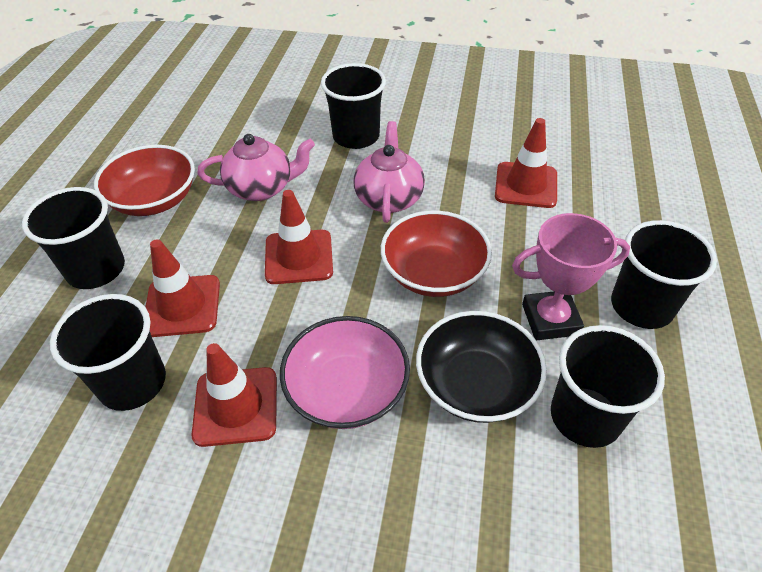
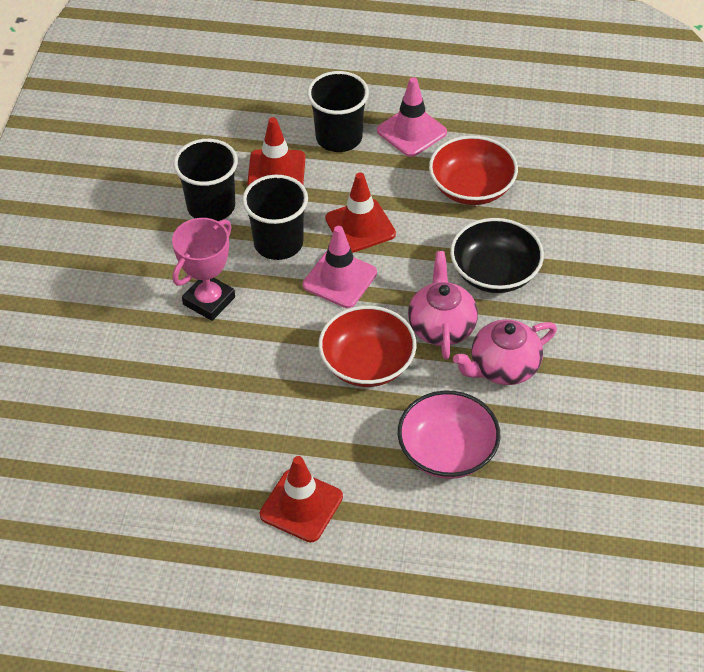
black cup: [22,187,125,289] [50,294,166,411] [321,63,386,149] [551,325,665,448] [611,220,717,329] = 5 -> [173,139,238,221] [242,175,308,260] [307,71,369,152] = 3
pink traffic cone: none = 0 -> [303,226,377,308] [377,77,447,157] = 2
red traffic cone: [145,239,220,337] [192,343,277,447] [265,190,333,284] [495,118,557,208] = 4 -> [247,117,305,186] [260,456,343,542] [325,172,396,253] = 3

